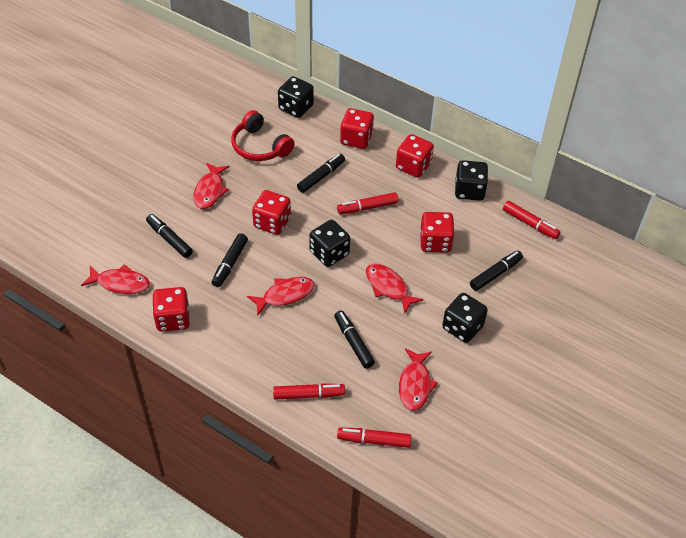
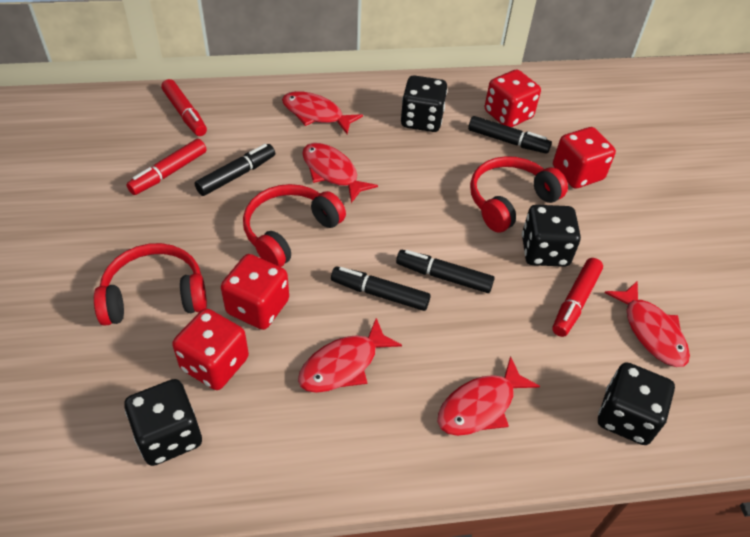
black marker: [146,214,193,258] [212,233,248,287] [297,154,345,193] [334,310,375,369] [470,251,523,291] = 5 -> [195,144,275,196] [331,266,431,311] [396,250,495,293] [468,116,552,154] = 4
red dice: [153,287,190,332] [252,190,291,235] [340,108,374,149] [396,134,434,178] [420,212,455,253] = 5 -> [172,308,249,390] [221,254,289,330] [485,70,541,127] [553,127,616,189] = 4
red headphones: [231,110,294,161] = 1 -> [94,243,207,326] [243,184,346,267] [470,156,568,233] = 3
red marker: [273,383,345,400] [337,192,398,214] [337,428,412,448] [503,201,560,239] = 4 -> [126,139,207,195] [161,79,207,136] [552,258,603,337] = 3

